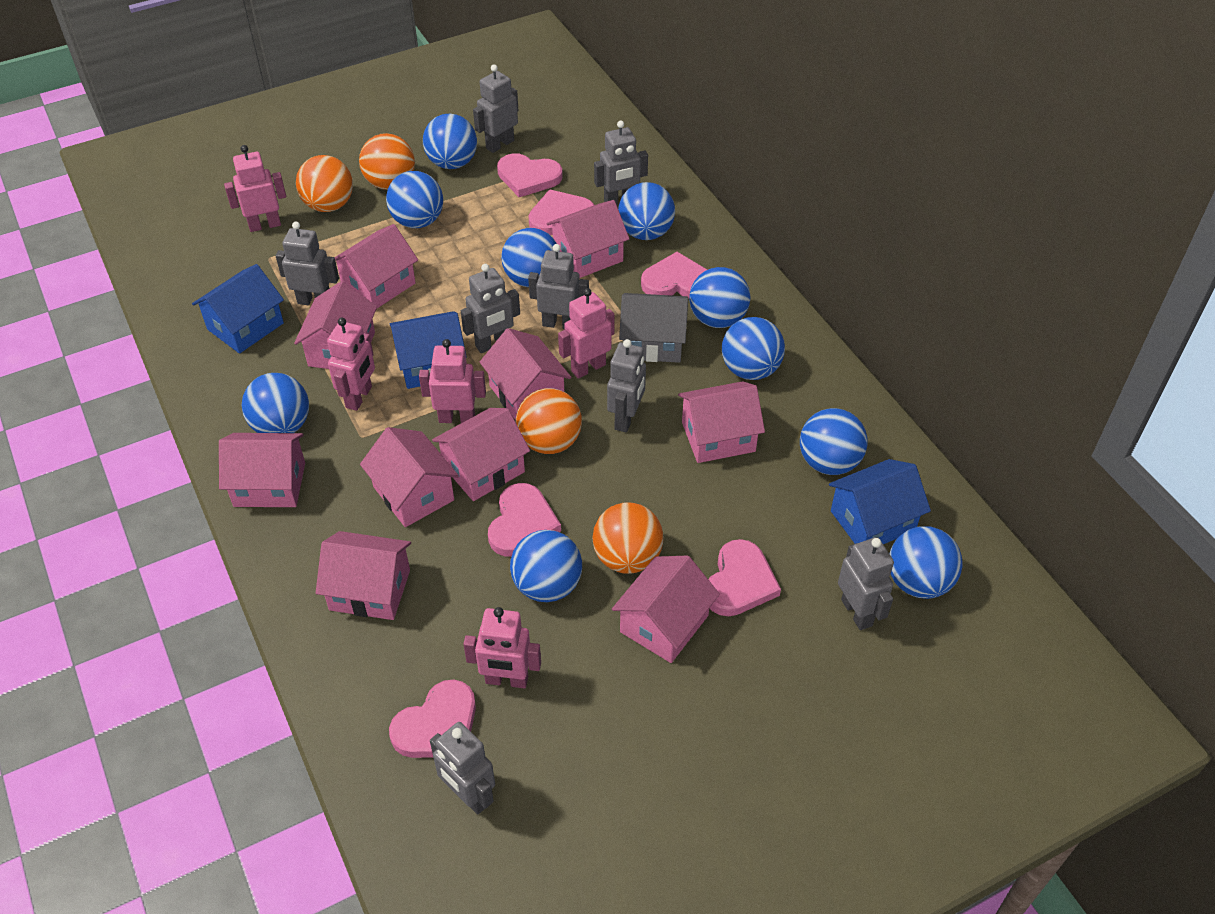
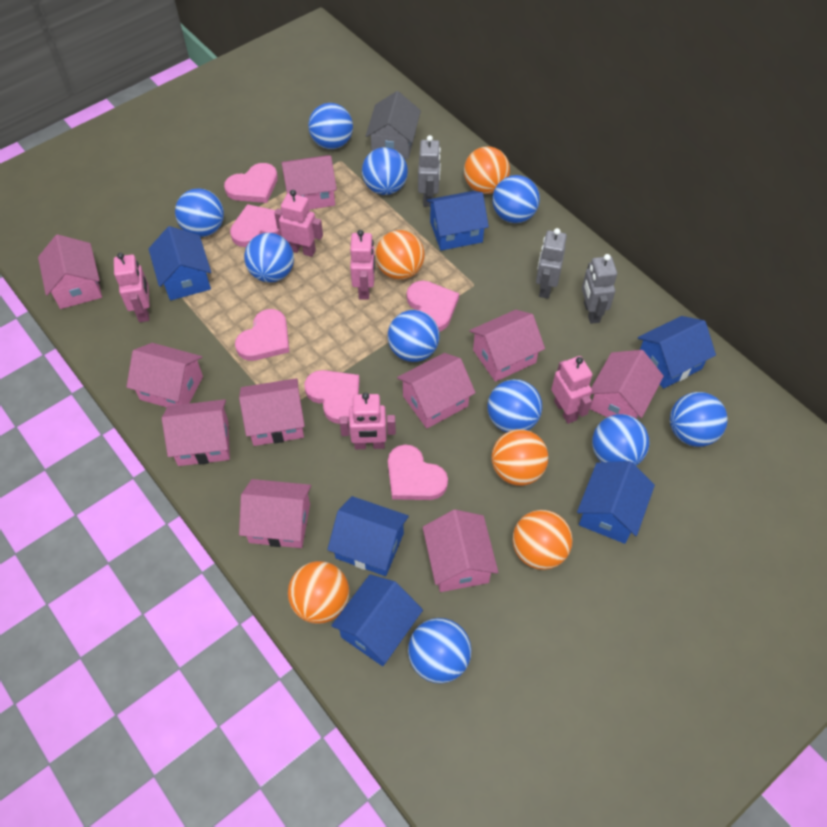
blue house: [192,264,284,354] [390,311,467,389] [829,459,931,544] = 3 -> [149,226,211,301] [327,496,409,576] [331,574,423,666] [427,191,489,251] [577,461,655,544] [638,316,716,389] = 6
grey robot: [276,222,339,305] [430,722,495,815] [461,264,520,353] [473,64,519,153] [528,244,589,329] [594,121,648,205] [607,339,646,432] [838,537,894,630] = 8 -> [418,135,441,207] [536,228,567,299] [582,254,617,324] = 3
orange ball: [296,155,353,212] [359,133,415,190] [516,388,582,454] [592,502,664,574] = 4 -> [288,561,350,624] [375,230,424,280] [464,147,510,194] [492,429,548,486] [512,510,573,570] = 5

